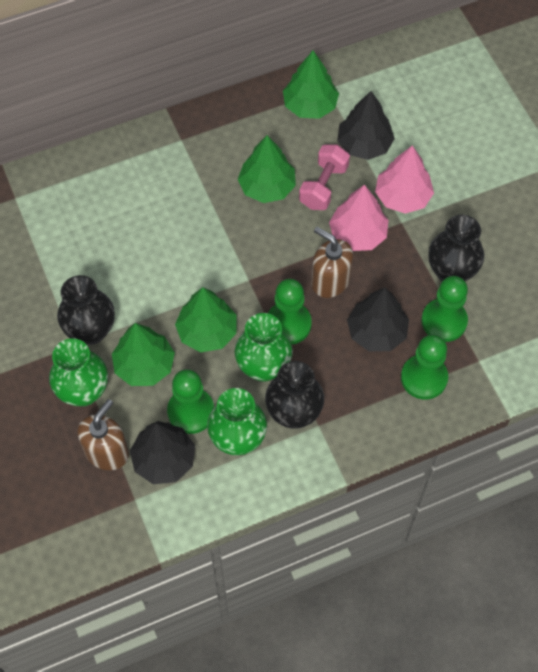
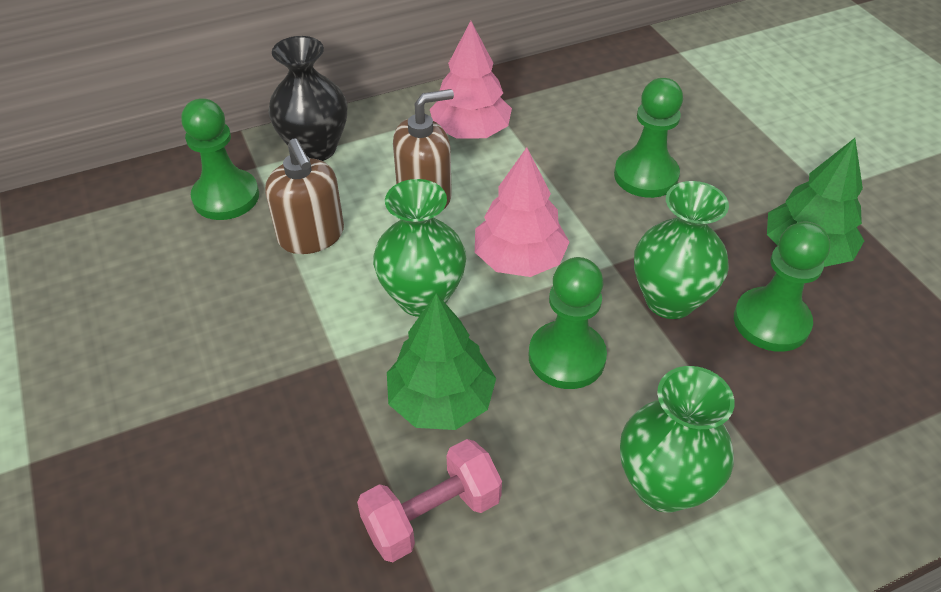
black tree: [130,421,195,484] [337,91,395,160] [347,288,409,351] = 3 -> none = 0
black vase: [57,275,115,345] [265,361,324,429] [428,215,484,282] = 3 -> [268,36,347,161] = 1
green tree: [112,323,175,386] [175,287,236,352] [238,135,296,203] [283,51,339,119] = 4 -> [387,293,496,430] [767,138,864,267] = 2

